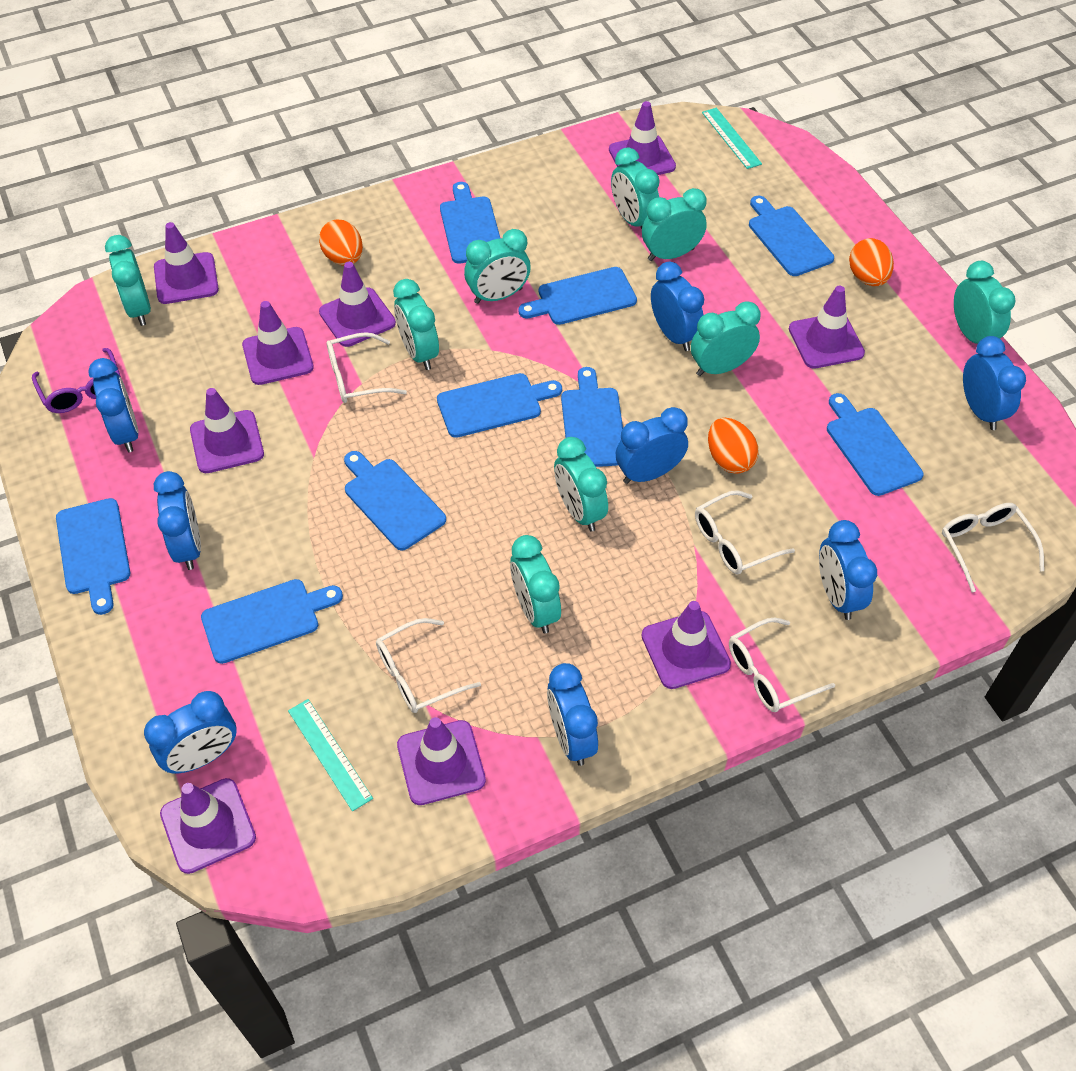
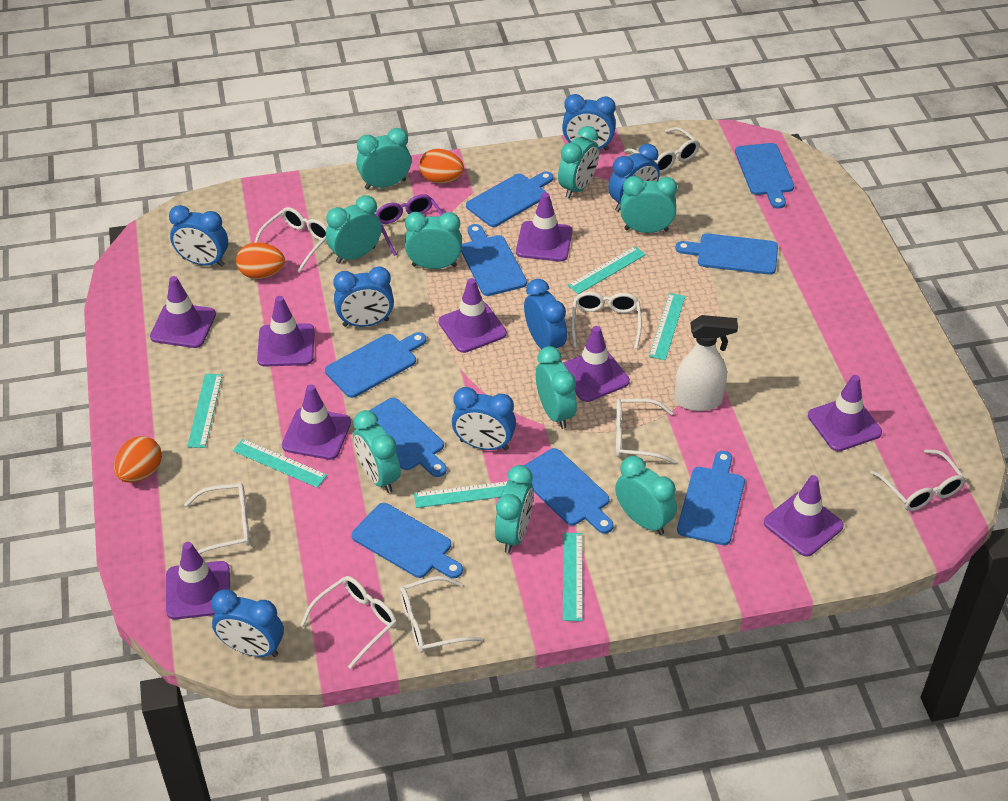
blue clock: [88,358,139,452] [144,691,237,774] [154,471,201,570] [547,663,598,766] [616,407,688,484] [651,262,704,351] [819,520,877,620] [963,336,1026,430] = 8 -> [169,205,228,267] [211,589,284,657] [333,266,394,327] [452,387,516,450] [524,279,567,349] [562,94,616,151] [608,144,660,212] = 7
turquoise ruler: [288,699,373,811] [702,108,762,169] = 2 -> [187,374,222,448] [233,439,327,488] [414,481,508,508] [563,533,583,621] [568,246,646,294] [649,293,685,360] = 6
white glasses: [327,332,407,403] [376,618,481,713] [695,490,795,574] [729,617,835,712] [942,503,1044,592] = 5 -> [184,483,250,554] [255,207,327,272] [300,576,397,669] [400,576,483,653] [571,292,642,349] [616,399,676,464] [624,127,699,173] [870,449,966,511] = 8
white spray bottle: none = 0 -> [674,315,738,411] = 1

